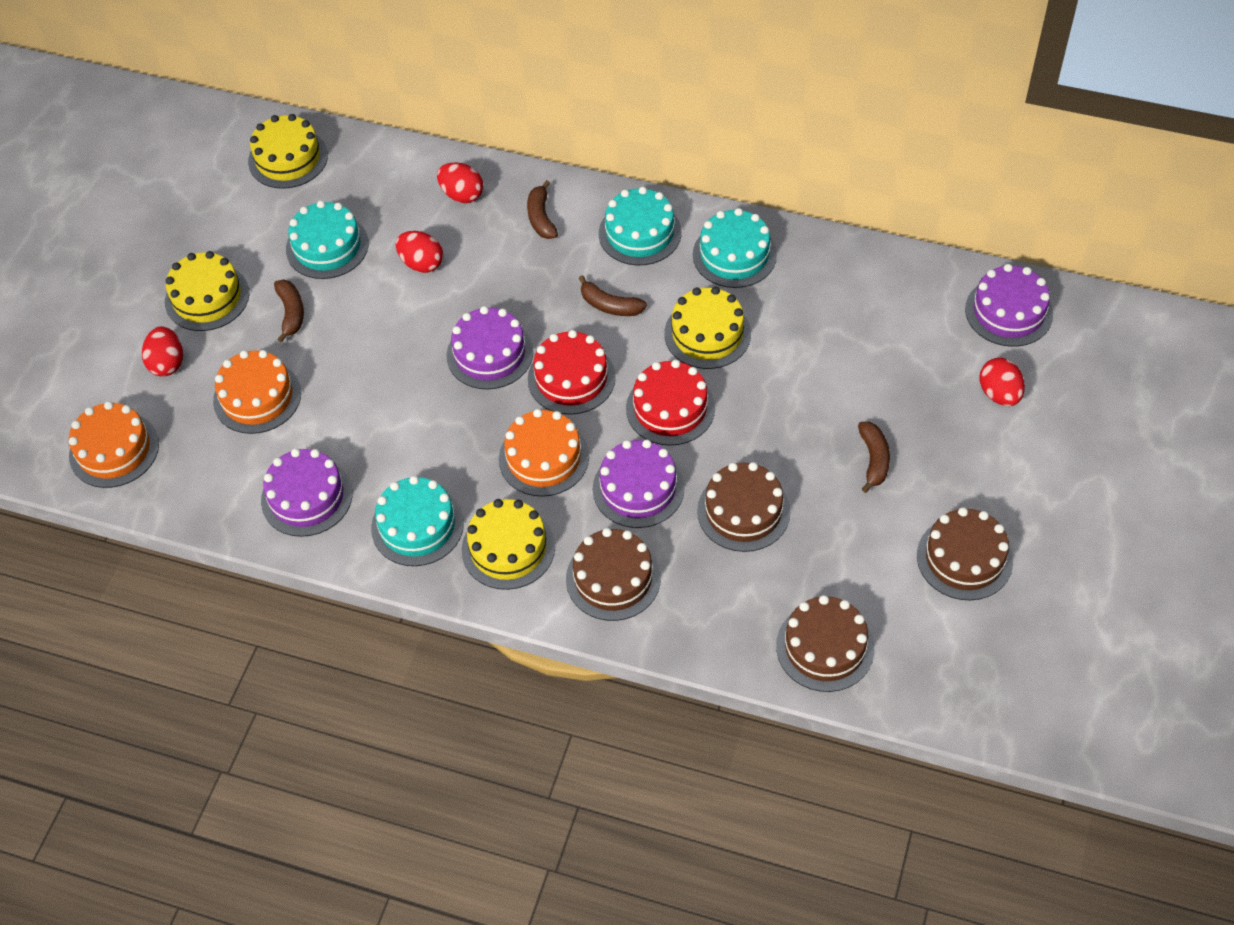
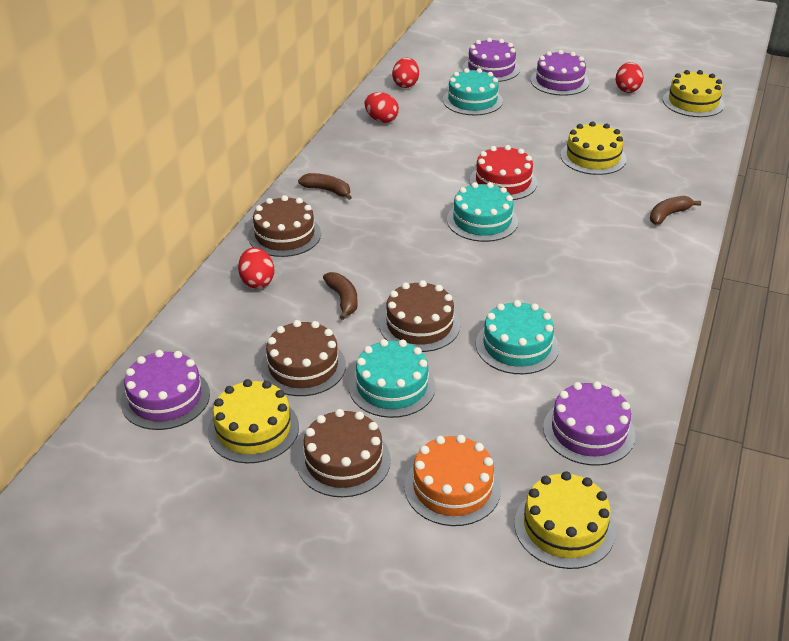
brown banana: [274,280,304,343] [527,180,558,239] [579,275,647,316] [858,422,890,493] = 4 -> [298,173,352,200] [323,272,358,320] [650,196,701,225] = 3
orange cake: [69,401,159,488] [213,350,301,434] [499,409,589,497] = 3 -> [404,435,501,526] = 1
red cake: [528,330,616,415] [626,360,715,446] = 2 -> [470,145,537,200] = 1

